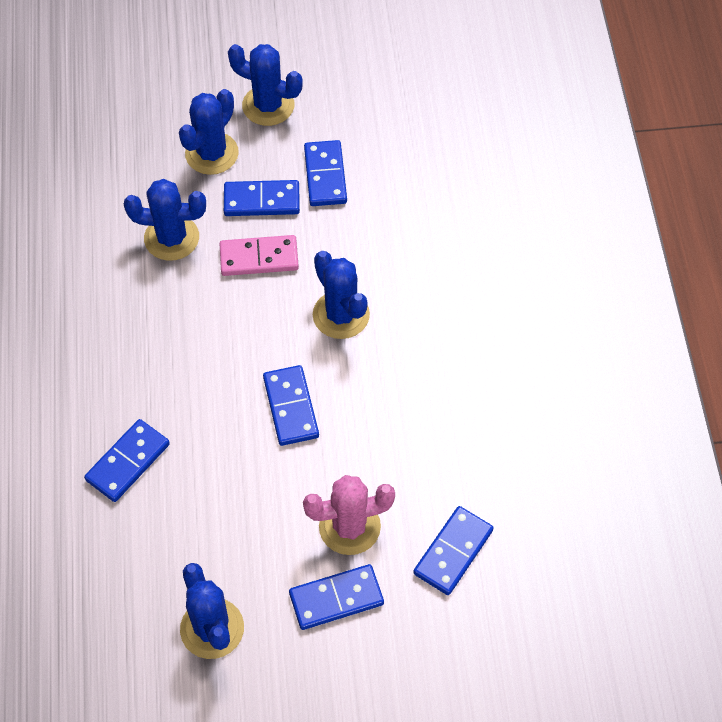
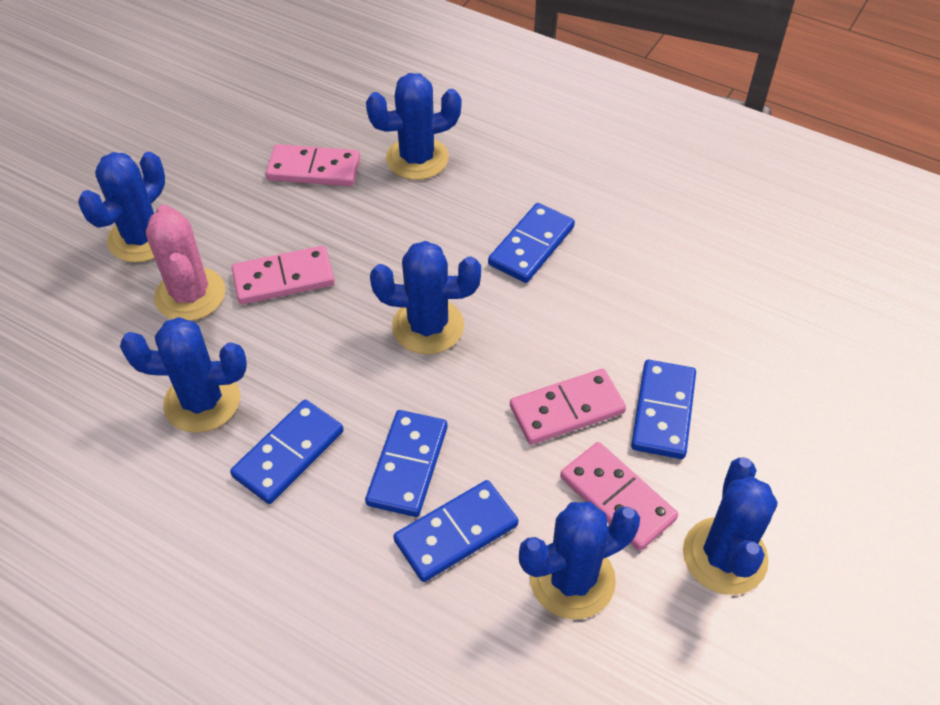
blue cactus: [124,179,206,261] [179,89,239,175] [180,563,244,659] [228,44,303,126] [313,251,370,339] = 5 -> [78,152,165,262] [120,317,247,433] [366,73,461,180] [370,241,481,354] [519,502,640,619] [683,458,777,595] = 6
blue domino: [84,419,170,502] [224,180,300,216] [263,365,319,446] [289,564,384,630] [304,140,347,206] [413,506,493,595] = 6 -> [230,400,344,504] [365,410,448,517] [393,480,518,582] [488,203,575,283] [631,360,696,459] = 5
pink domino: [219,235,299,276] = 1 -> [232,246,335,304] [266,144,360,186] [510,369,626,445] [560,442,678,551] = 4

